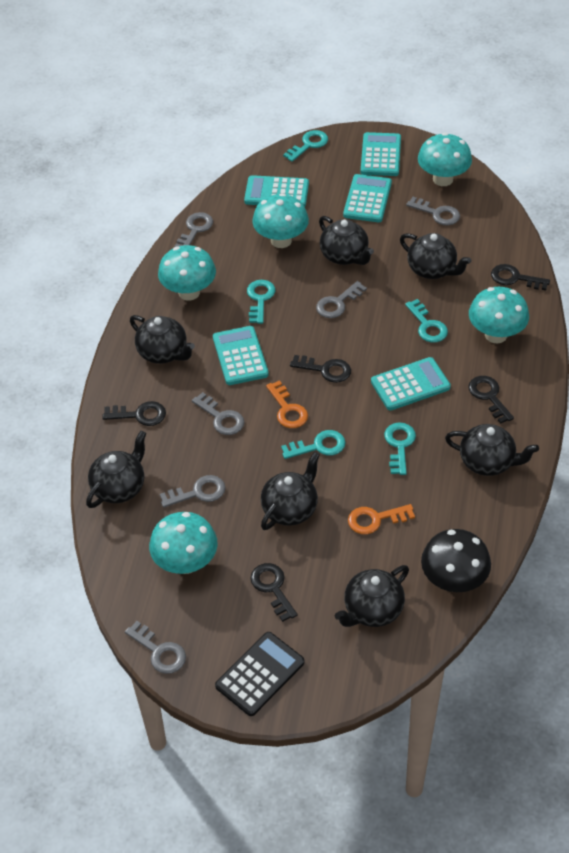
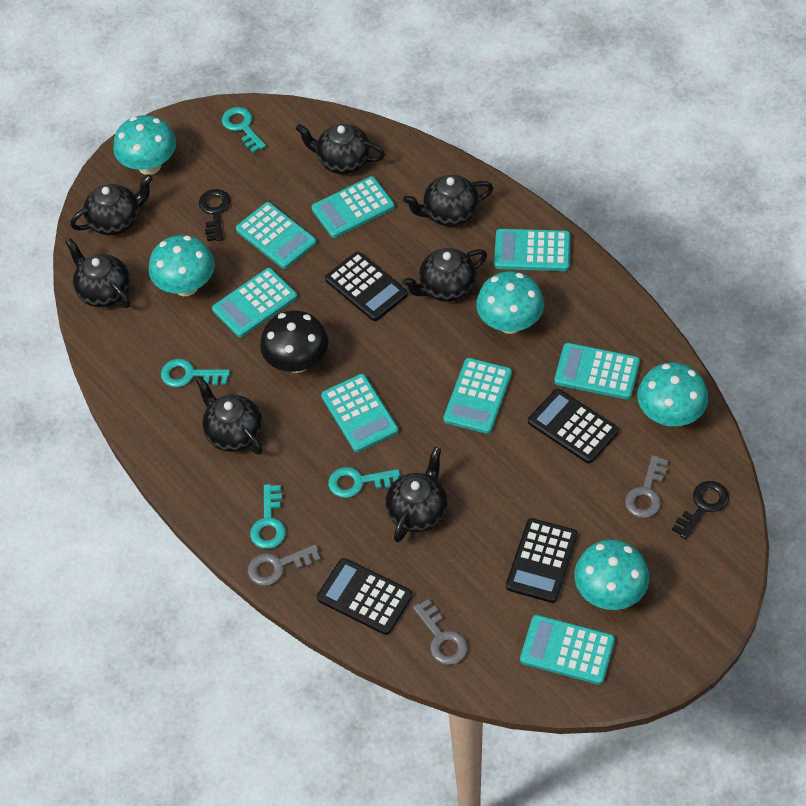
black calculator: [215,632,304,716] = 1 -> [317,558,412,635] [325,251,408,321] [506,518,578,603] [528,389,618,464] = 4
black key: [102,401,166,426] [250,563,298,622] [290,355,351,383] [468,376,514,424] [491,264,550,290] = 5 -> [199,189,231,241] [672,481,729,539] = 2
grey key: [125,621,186,674] [160,475,226,508] [174,212,213,247] [192,392,244,435] [316,281,367,318] [406,197,460,225] = 6 -> [248,544,321,586] [413,599,468,665] [625,455,668,518] = 3
orange key: [266,380,308,428] [348,504,415,534] = 2 -> none = 0
turquoise calculator: [213,326,269,385] [244,175,309,207] [343,174,392,222] [361,132,401,176] [371,357,451,411] = 5 -> [212,268,297,338] [236,202,317,269] [312,176,395,238] [321,374,398,452] [444,358,512,434] [494,229,570,271] [520,615,615,685] [554,343,640,399] = 8
turquoise key: [247,280,275,324] [281,430,346,459] [283,130,328,162] [384,422,416,475] [405,299,448,343] = 5 -> [161,359,230,387] [222,107,266,153] [250,484,286,549] [328,467,400,498] = 4

